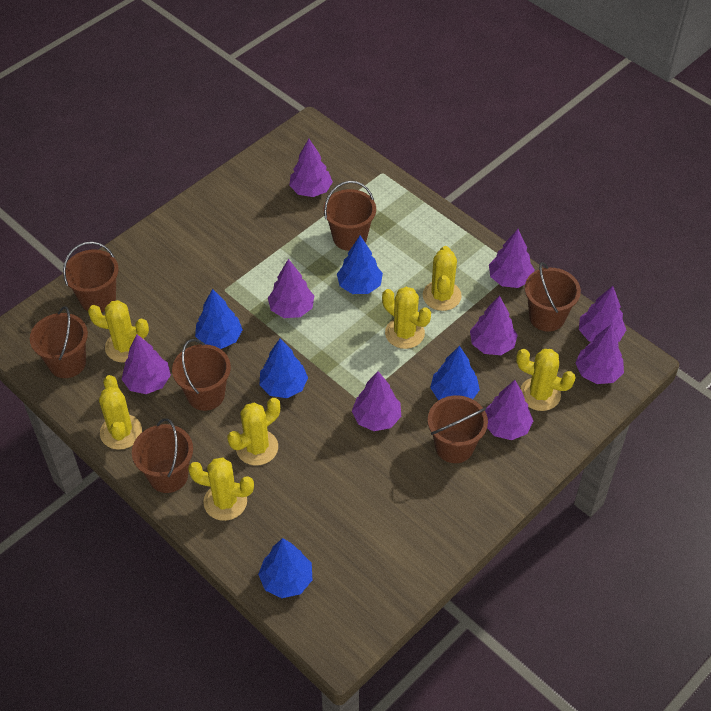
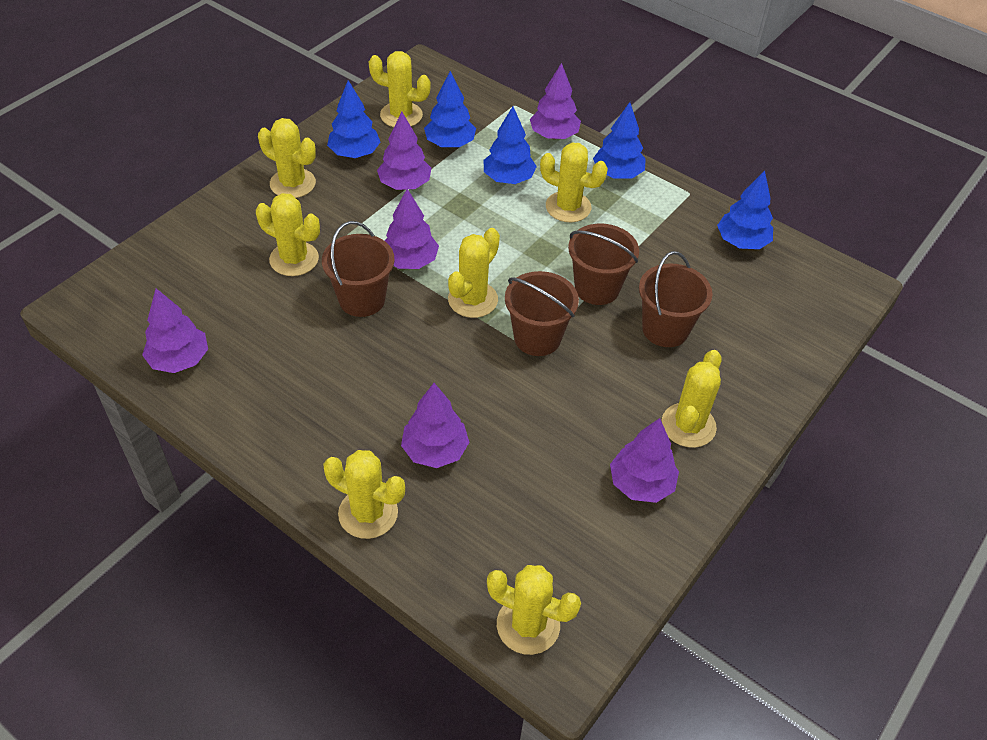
brown bucket: [30,306,88,378] [63,241,119,312] [132,418,193,493] [172,339,231,411] [323,181,376,251] [428,395,488,463] [525,262,581,332] = 7 -> [322,221,395,317] [505,271,579,356] [568,224,639,305] [639,251,713,347] = 4
purple tree: [121,334,171,394] [268,259,314,318] [289,139,333,197] [352,371,401,431] [470,296,518,355] [485,380,533,440] [489,229,535,288] [575,325,624,384] [579,286,626,342] = 9 -> [142,288,208,373] [377,112,431,190] [384,189,439,269] [401,383,470,468] [530,63,581,139] [610,418,679,503] = 6
yellow cactus: [88,300,149,363] [99,375,142,450] [188,457,254,521] [227,398,280,466] [382,287,431,349] [423,246,462,311] [516,349,576,411] = 7 -> [256,193,320,276] [258,118,316,198] [323,450,405,539] [369,51,431,127] [448,228,500,318] [487,565,581,655] [540,142,608,222] [662,350,722,448] = 8

